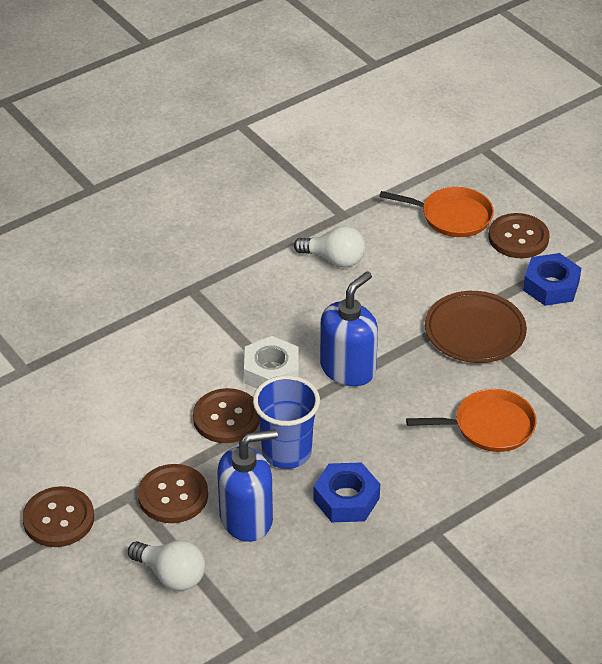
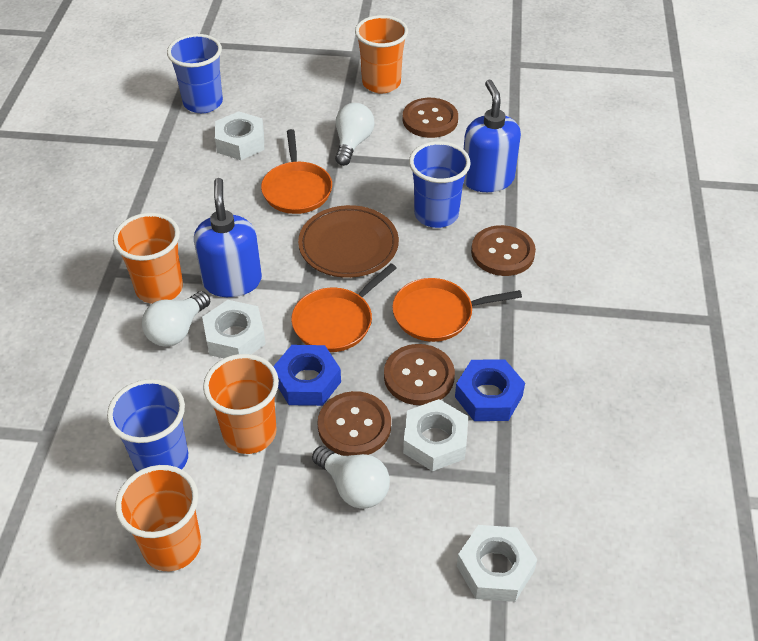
blue cup: [253,375,320,469] = 1 -> [107,379,188,472] [167,34,223,113] [409,141,471,228] = 3
orange cup: none = 0 -> [113,213,183,304] [115,465,201,571] [203,354,279,454] [355,15,408,94] = 4
orange pan: [379,187,494,237] [406,389,537,452] = 2 -> [261,129,332,214] [291,263,397,352] [392,278,522,342] = 3
white light bulb: [128,540,205,591] [294,226,365,268] = 2 -> [142,291,210,347] [312,446,390,509] [335,103,374,166] = 3
white nut: [244,336,298,389] = 1 -> [202,300,266,358] [215,111,264,160] [403,399,468,471] [457,525,537,602] = 4

